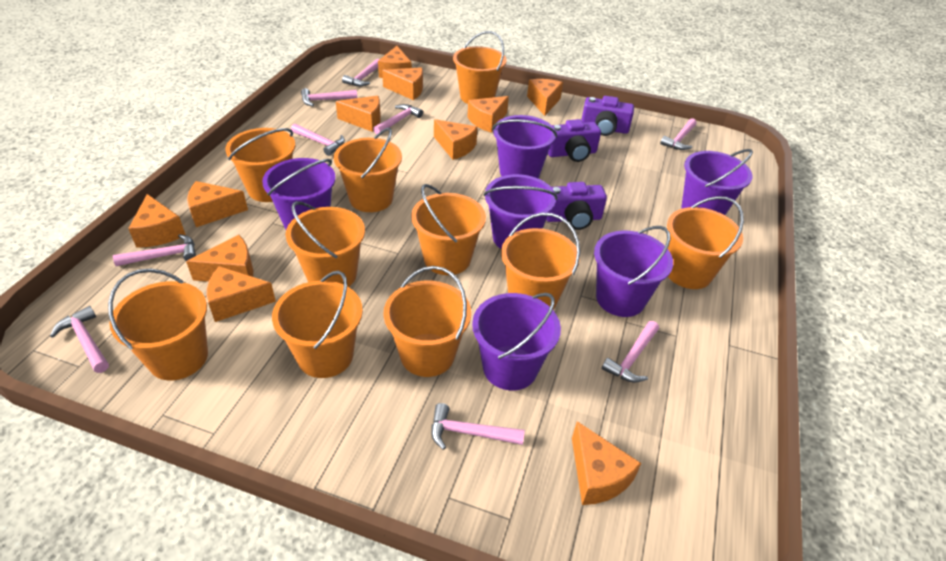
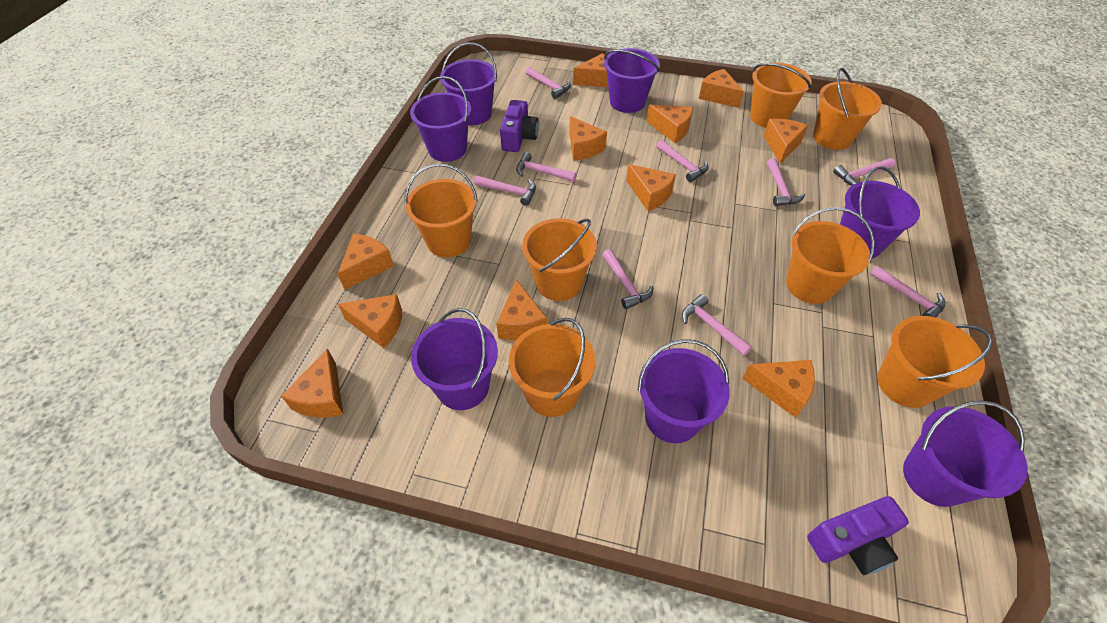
orange bucket: [108,269,208,380] [225,128,295,202] [272,271,363,378] [285,201,365,287] [334,128,402,212] [383,266,471,377] [411,184,486,275] [453,31,507,104] [501,213,580,309] [667,196,744,289] = 10 -> [405,164,478,257] [509,318,595,417] [522,218,597,301] [750,62,812,128] [786,207,875,304] [813,68,882,150] [877,316,993,408] = 7
purple bucket: [262,158,336,229] [472,293,561,391] [483,174,557,249] [492,115,557,178] [594,226,673,317] [681,149,753,215] = 6 -> [410,76,471,162] [411,308,498,410] [440,43,497,125] [604,48,660,113] [638,339,730,443] [840,166,920,259] [903,400,1028,507] = 7
purple camera: [546,182,607,230] [548,119,601,162] [582,96,634,136] = 3 -> [500,100,539,152] [807,496,909,575] = 2

